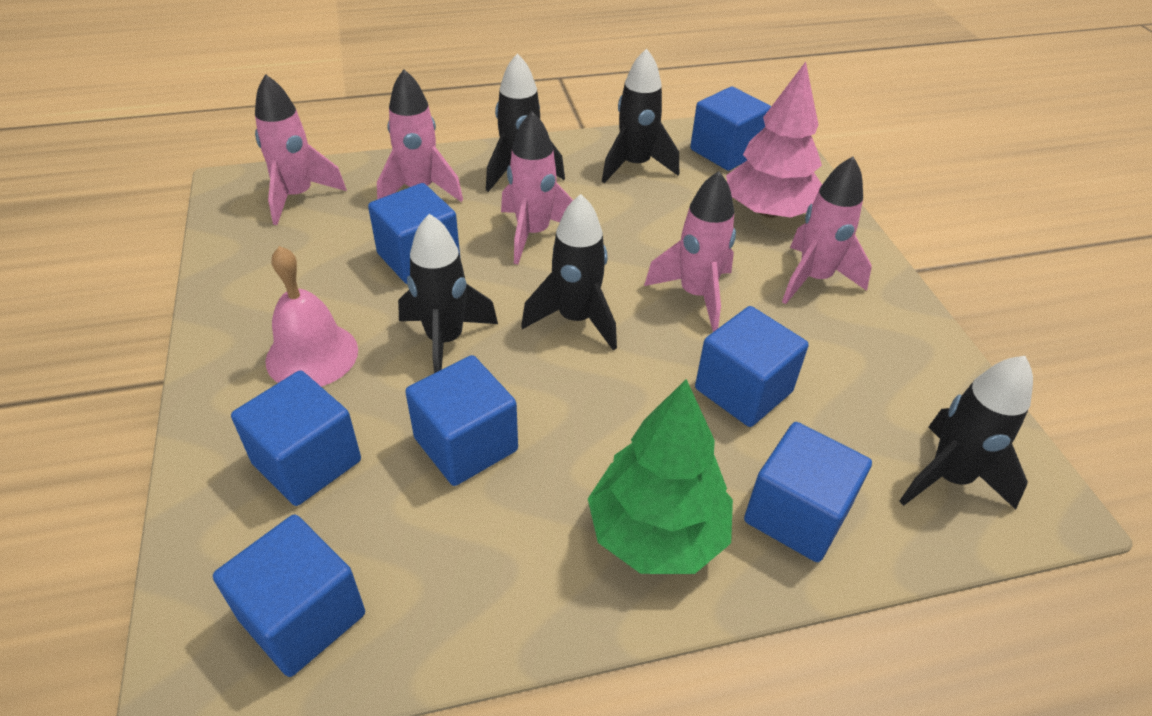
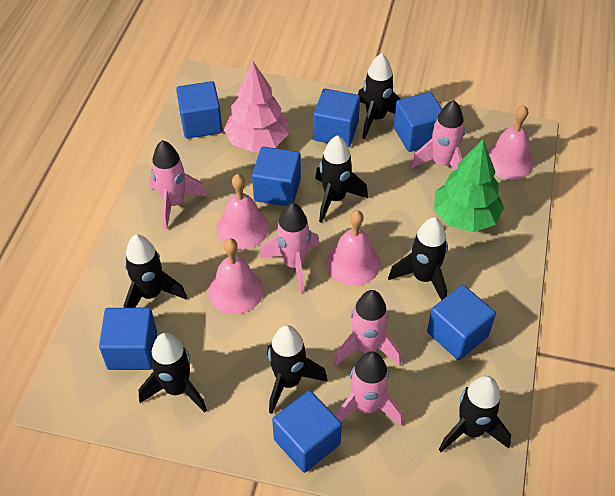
black rocket: [398,214,498,373] [486,53,565,192] [521,194,617,351] [602,48,679,183] [899,356,1033,509] = 5 -> [124,234,187,308] [138,333,207,413] [267,325,328,414] [315,135,368,223] [358,53,401,139] [388,217,448,300] [439,376,511,452] = 7
pink bell: [265,246,358,386] = 1 -> [208,238,264,314] [217,174,269,249] [326,210,381,286] [488,105,534,179] = 4

